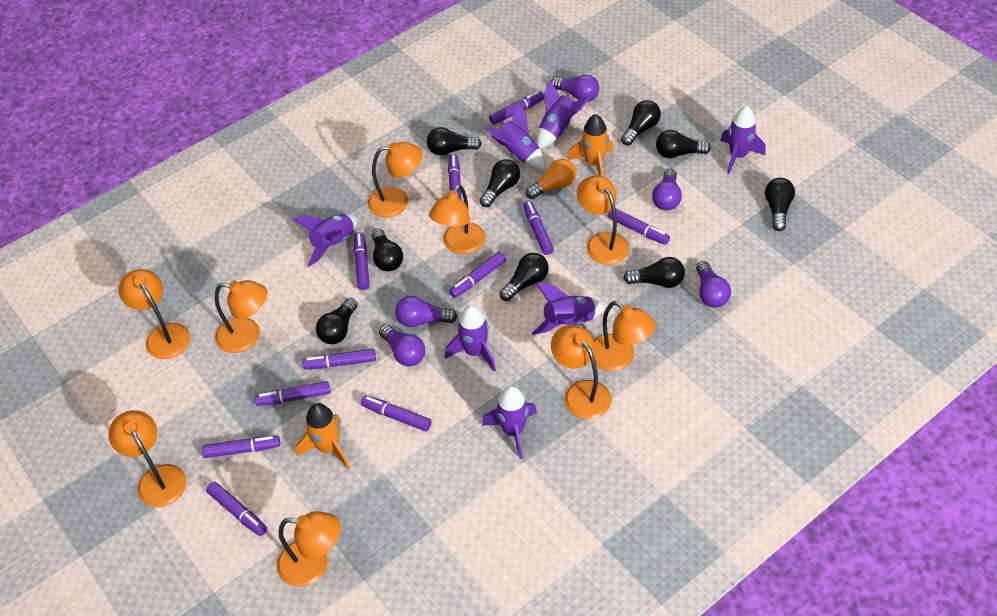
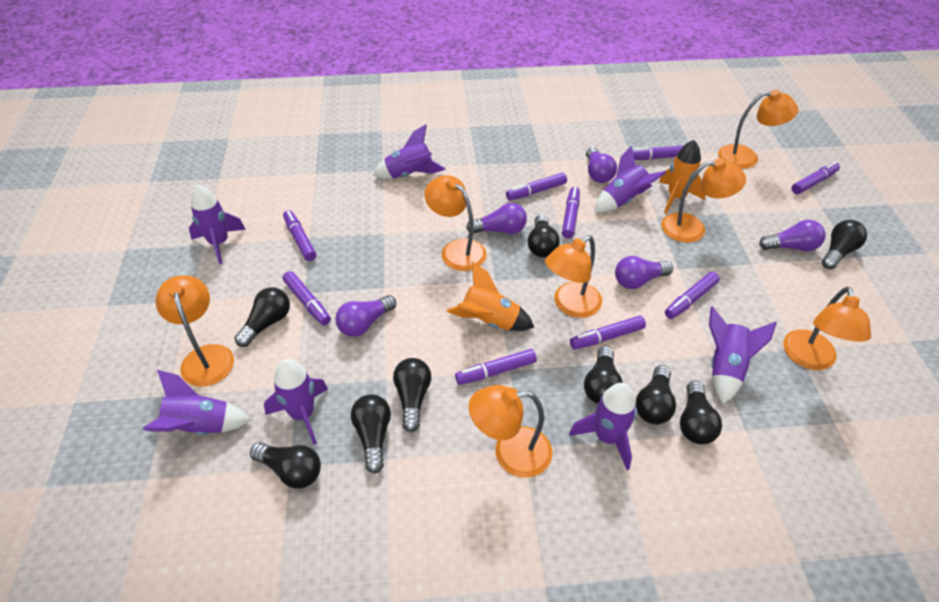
orange lamp: [108,410,186,507] [118,269,190,359] [215,280,267,353] [277,511,341,587] [368,142,422,217] [429,185,485,254] [551,325,611,419] [577,176,629,265] [593,301,656,371] = 9 -> [155,275,234,387] [424,175,487,271] [469,385,553,478] [545,235,602,318] [661,158,746,243] [718,90,799,169] [783,287,871,370] = 7
orange light bulb: [526,159,576,199] = 1 -> none = 0
purple marker: [202,436,280,458] [206,482,267,536] [255,381,330,406] [302,349,376,369] [354,232,370,290] [361,396,432,431] [448,154,462,200] [449,252,506,298] [489,91,544,125] [523,201,554,255] [608,208,670,245] = 11 -> [283,210,316,261] [283,271,331,325] [455,349,537,385] [506,173,567,201] [562,187,580,238] [570,315,646,349] [632,145,684,160] [665,272,720,319] [791,161,840,194] = 9

